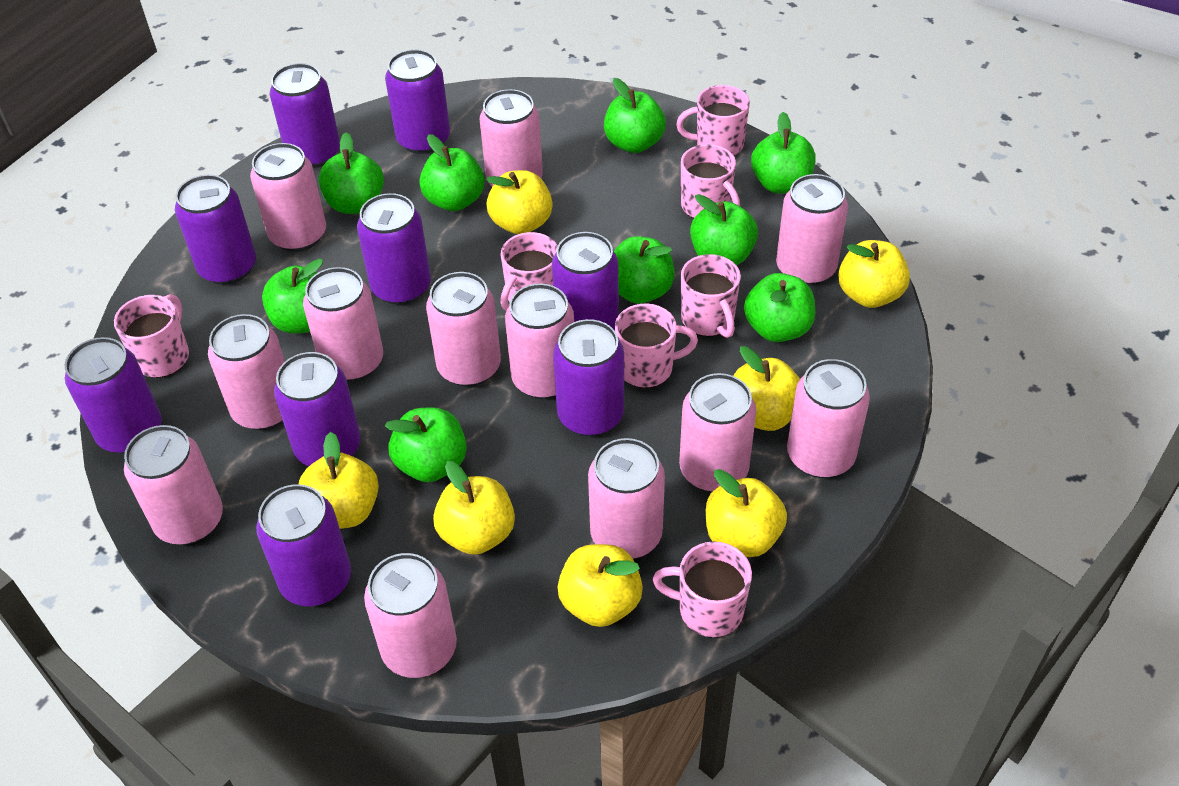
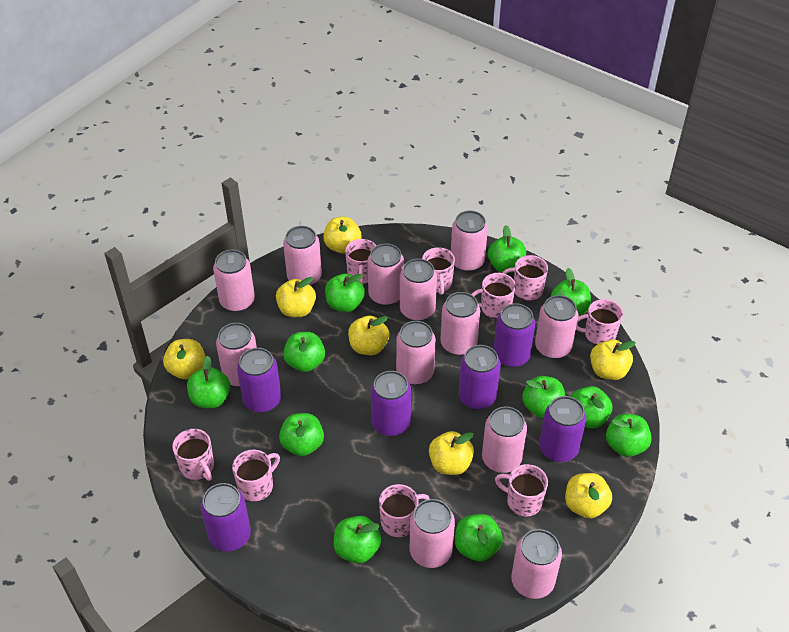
green apple: [262,259,323,334] [319,132,384,214] [385,407,467,482] [419,134,484,211] [604,78,666,153] [614,236,675,304] [690,194,758,265] [744,273,815,342] [751,112,816,194] = 9 -> [187,356,230,408] [279,413,324,456] [283,332,325,372] [325,273,365,312] [334,516,381,563] [455,514,503,561] [488,225,526,273] [522,376,566,418] [551,268,591,316] [570,386,612,429] [606,414,652,457] = 11
pink mug: [114,294,189,378] [501,232,558,311] [615,303,698,388] [652,541,752,637] [676,85,750,156] [681,144,740,218] [681,254,741,338] = 7 -> [172,429,214,481] [232,450,280,501] [345,239,376,285] [379,484,430,537] [422,247,455,295] [471,273,516,319] [495,464,548,517] [502,255,548,301] [576,299,623,345] = 9
purple can: [64,337,162,454] [175,175,256,285] [256,484,351,606] [270,63,340,168] [274,352,361,466] [357,193,431,305] [385,49,450,154] [552,232,619,330] [553,319,624,436] = 9 -> [201,483,251,552] [237,348,281,413] [371,371,411,436] [458,345,501,410] [494,303,535,367] [539,396,586,462] = 6

